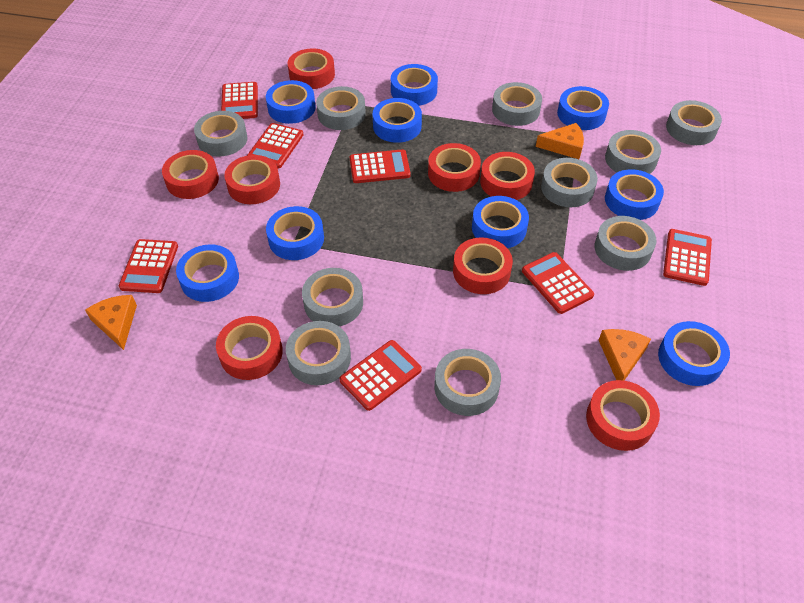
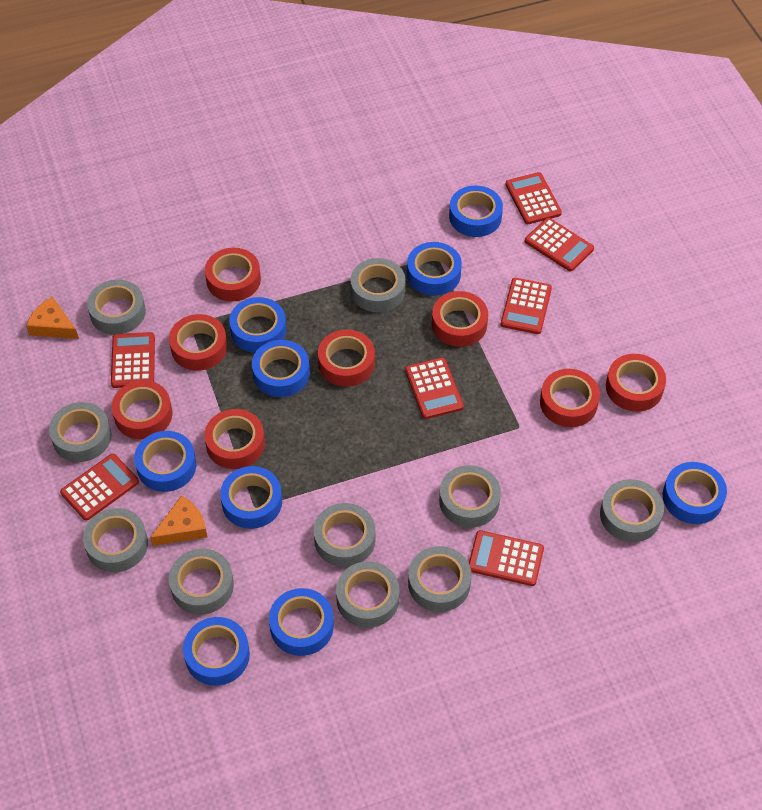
orange cheese: [85,295,137,350] [536,123,584,159] [599,329,651,381] = 3 -> [26,297,79,339] [150,495,207,546] = 2

